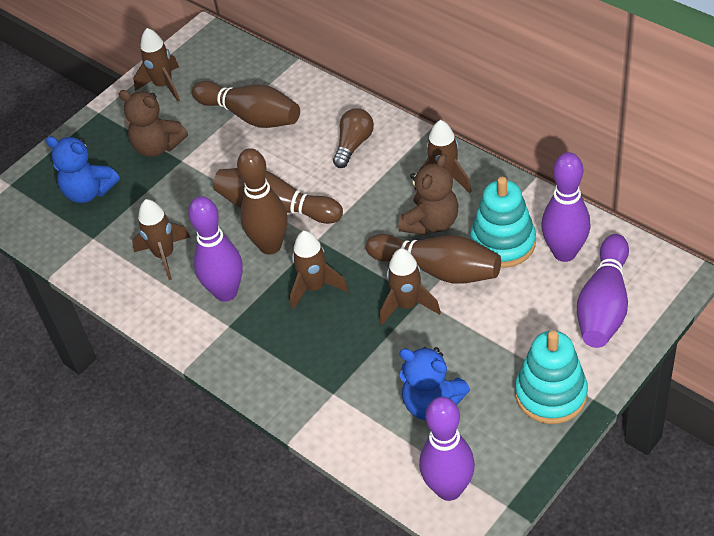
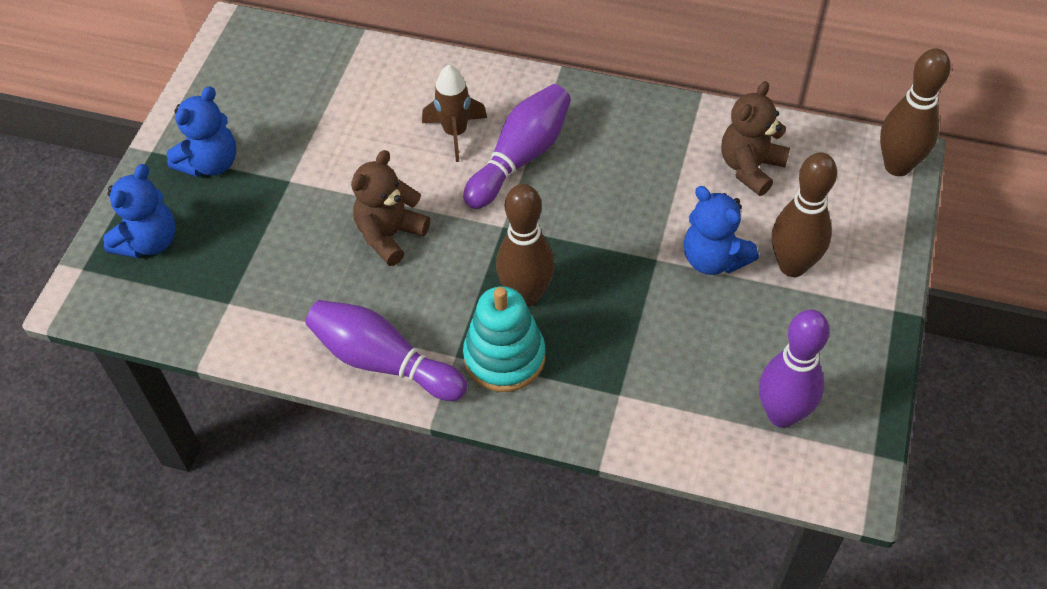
blue teddy bear: [45,136,120,203] [399,347,470,420] = 2 -> [103,164,176,258] [167,86,236,177] [684,186,759,275] = 3
brown bowling pin: [192,81,300,128] [213,168,343,224] [237,148,288,254] [366,234,501,284] = 4 -> [496,184,555,307] [772,152,837,277] [880,48,951,176] = 3
brown light bulb: [333,108,374,168] = 1 -> none = 0
brown rocket: [132,199,190,280] [134,28,180,102] [290,231,349,310] [380,248,441,325] [414,120,472,193] = 5 -> [422,65,487,162] = 1
purple bowling pin: [188,196,243,302] [419,397,475,501] [541,152,591,262] [577,234,629,348] = 4 -> [305,300,467,401] [463,84,571,209] [759,310,830,428] = 3
turquoise stacking toy: [470,177,536,268] [515,331,588,424] = 2 -> [463,286,545,392] = 1

